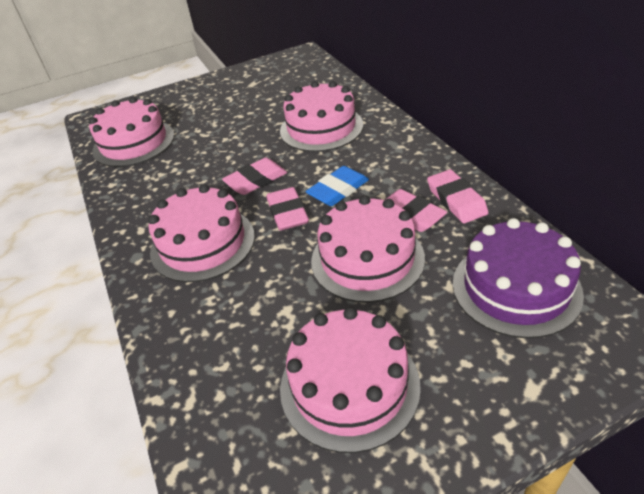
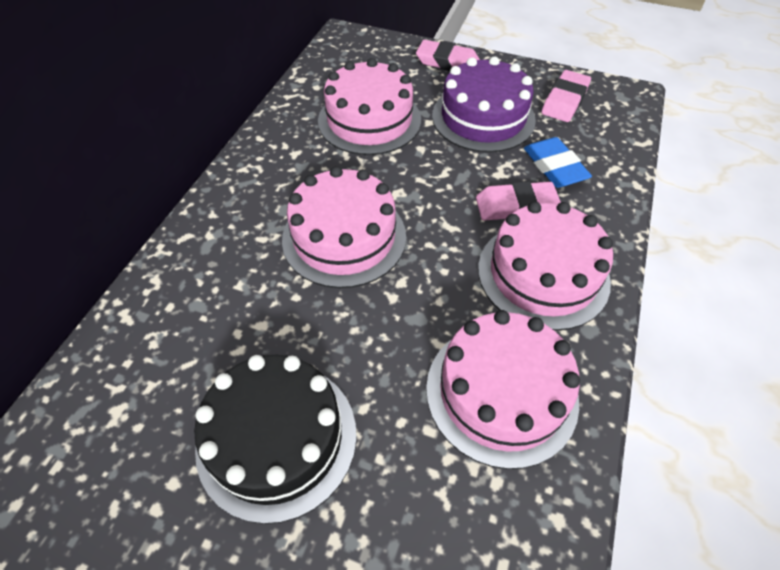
black cake: none = 0 -> [194,355,357,524] = 1
pink cake: [89,97,174,167] [148,184,255,282] [280,81,363,152] [280,307,421,453] [311,195,425,303] = 5 -> [282,166,406,288] [318,58,421,155] [426,310,580,469] [478,201,613,331] = 4
pink eraser: [222,158,287,195] [267,187,309,231] [385,189,447,232] [427,169,488,223] = 4 -> [416,40,480,71] [476,181,561,221] [541,70,591,122] = 3

